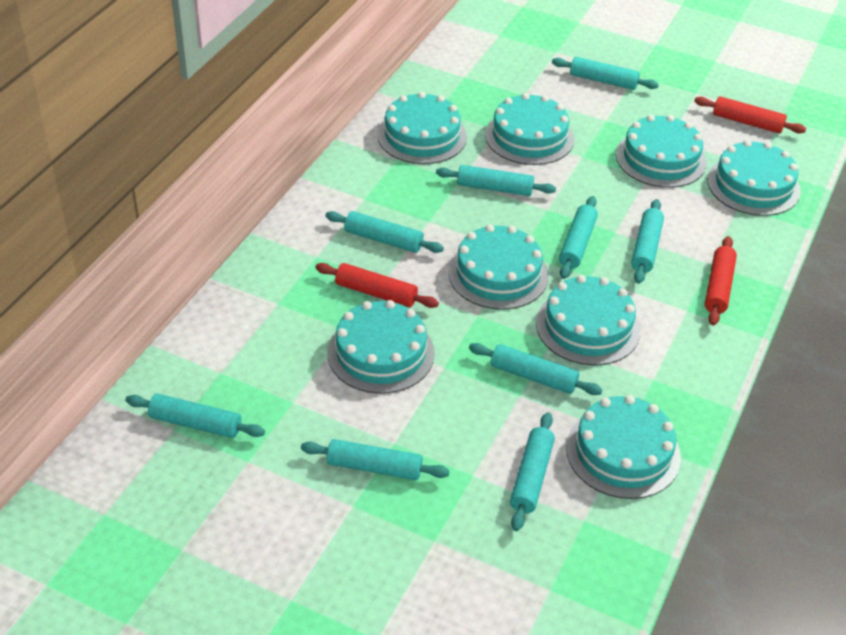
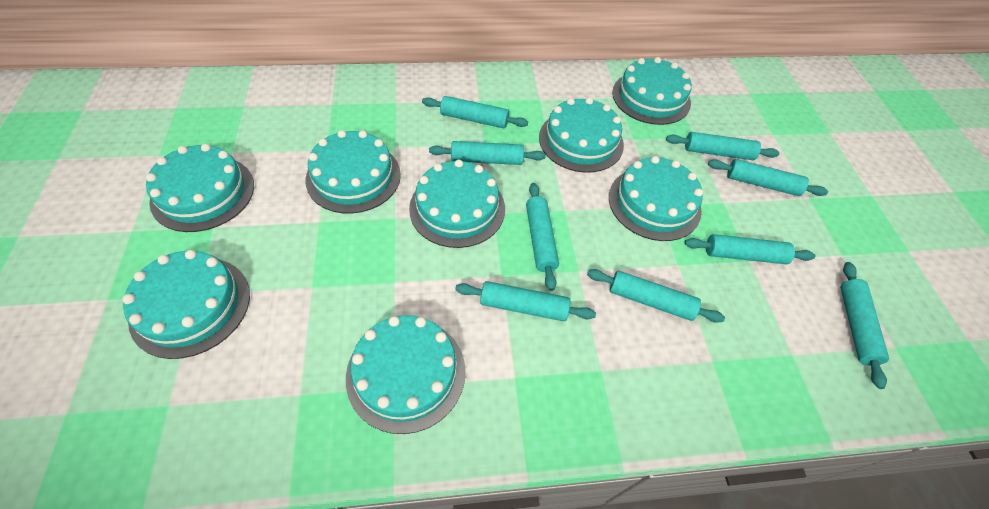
red rolling pin: [315,263,439,308] [694,96,806,133] [705,236,737,326] = 3 -> none = 0

